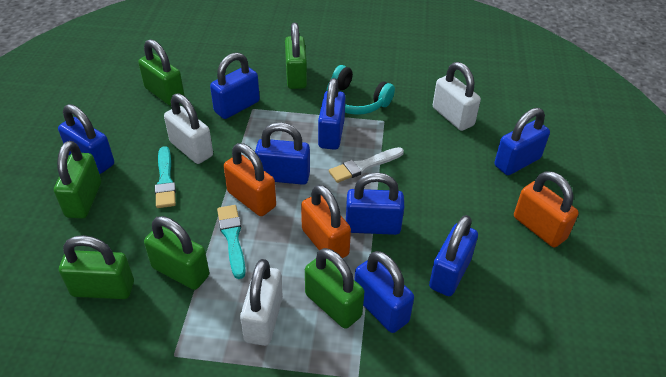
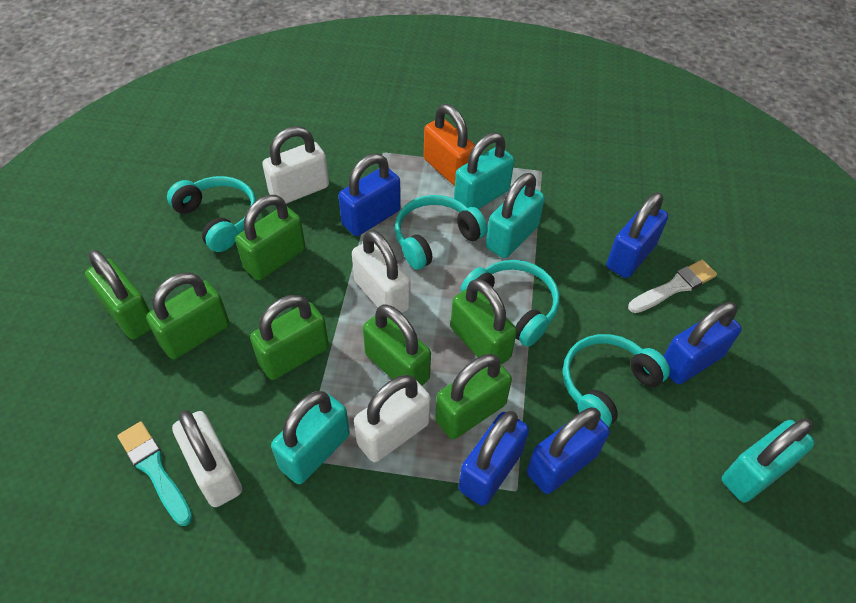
blue padlock: [58,104,114,174] [210,52,260,119] [255,122,310,185] [318,78,345,150] [346,172,404,235] [355,251,414,333] [429,215,478,296] [494,108,550,175] = 8 -> [339,153,401,236] [459,411,529,506] [527,407,610,494] [606,192,668,278] [663,302,742,384] = 5
green padlock: [54,141,101,219] [59,235,134,299] [138,39,185,106] [144,216,209,290] [285,22,307,89] [305,248,364,329] = 6 -> [85,250,151,340] [146,272,229,359] [235,195,306,280] [250,295,329,380] [363,304,431,386] [435,354,512,439] [450,279,517,365] = 7
orange padlock: [224,143,276,216] [301,184,351,258] [514,171,579,247] = 3 -> [424,104,475,186] = 1
turquoise brush: [155,146,176,208] [217,205,246,279] = 2 -> [118,421,193,526] = 1
turquoise headphones: [326,65,395,115] = 1 -> [167,176,257,252] [395,195,488,270] [460,260,560,347] [563,334,670,427] = 4
turquoise padlock: none = 0 -> [271,391,350,484] [454,132,514,209] [486,173,545,258] [722,418,815,502] = 4
white padlock: [164,93,213,164] [240,259,283,346] [433,62,481,131] = 3 -> [172,410,242,507] [262,126,329,204] [352,230,411,313] [354,375,431,462] = 4

